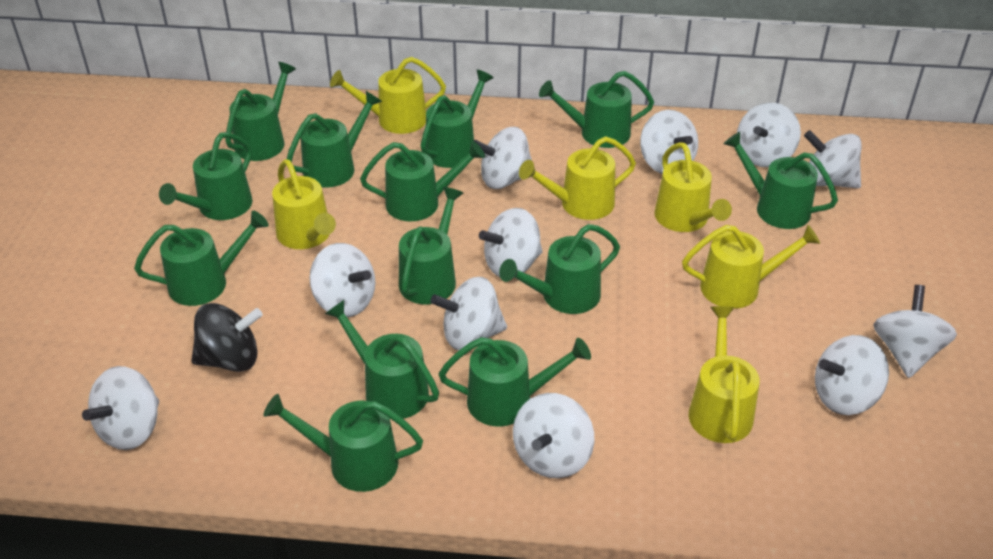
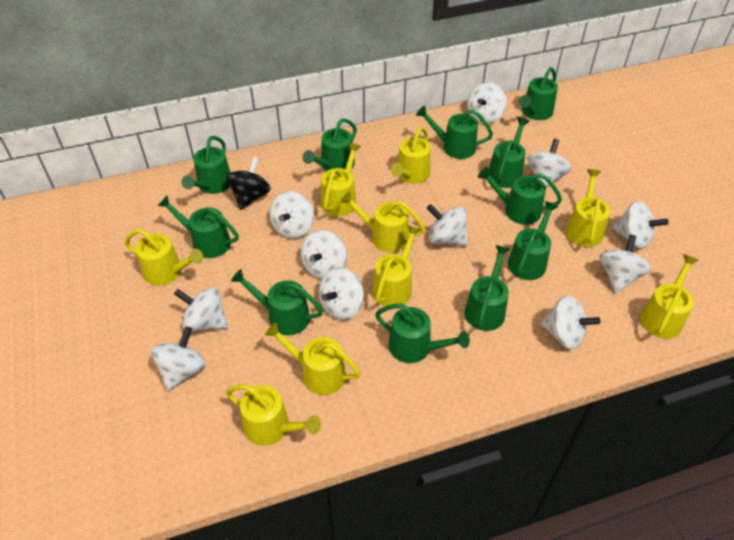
green watering can: [134,210,269,306] [159,132,253,220] [225,62,296,161] [263,394,423,492] [287,91,382,188] [325,300,439,419] [360,141,485,221] [399,187,463,305] [420,70,494,168] [439,337,591,427] [499,224,620,314] [539,71,654,148] [723,132,838,229] = 13 -> [158,196,239,258] [181,136,231,194] [231,269,323,335] [303,118,357,171] [375,304,470,363] [416,106,493,159] [465,245,510,331] [478,167,562,225] [489,117,530,188] [508,201,559,280] [519,67,558,120] = 11
yellow watering can: [272,159,336,249] [330,57,446,134] [519,136,636,220] [654,142,732,232] [682,225,820,309] [689,306,760,443] = 6 -> [125,229,203,286] [226,384,321,446] [265,322,361,395] [321,143,361,216] [340,191,425,252] [372,225,421,306] [390,126,431,184] [566,169,610,247] [640,254,699,339] = 9

